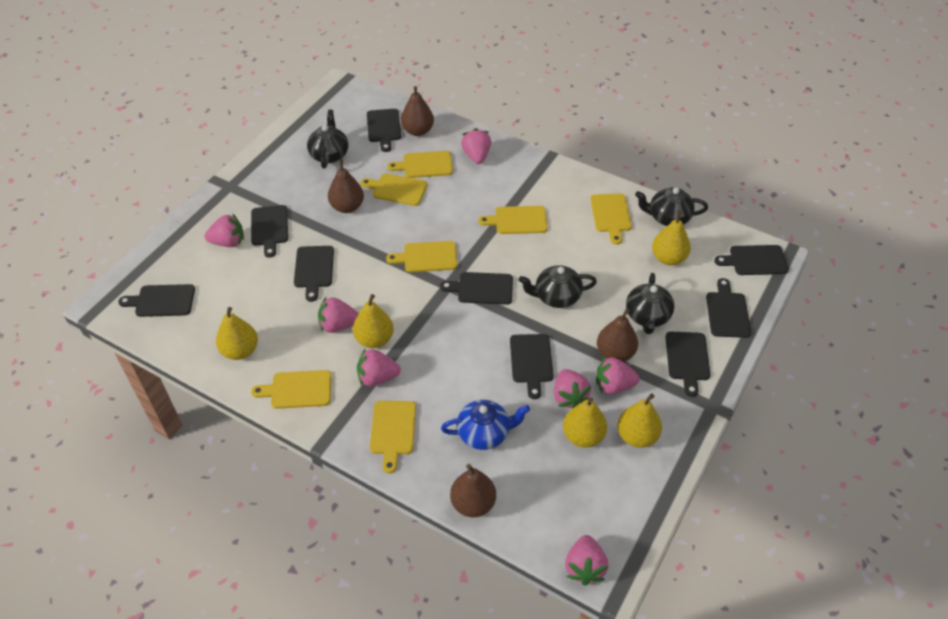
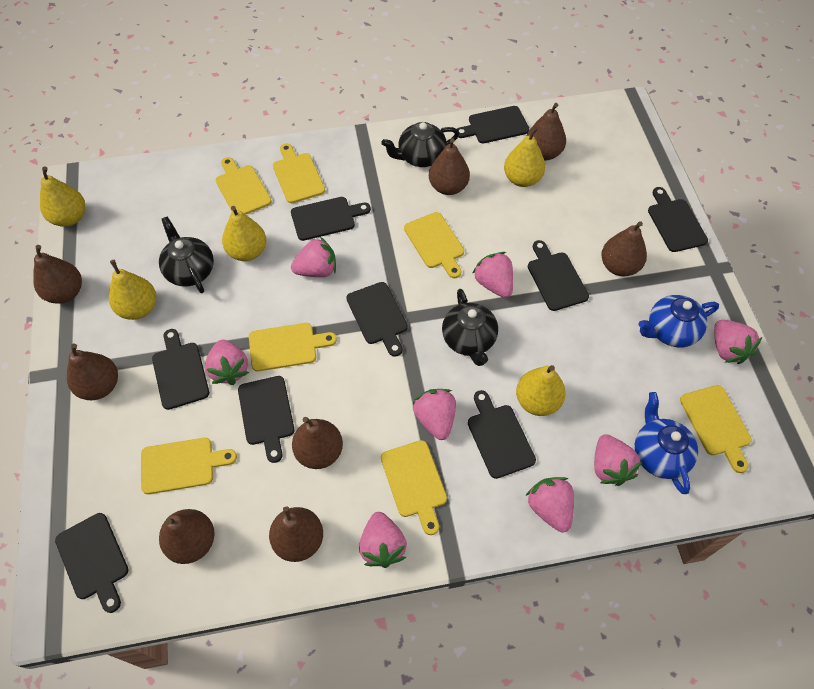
black teapot: [307,110,348,169] [519,265,597,308] [626,273,675,334] [635,187,708,226] = 4 -> [159,217,214,293] [381,122,459,167] [442,289,498,366] = 3
blue teapot: [441,400,530,450] = 1 -> [635,392,698,494] [639,295,719,348] = 2
brown pear: [328,159,364,213] [401,86,434,136] [450,464,496,517] [597,308,638,362] = 4 -> [33,245,82,304] [67,344,118,400] [159,509,215,564] [269,506,323,562] [292,417,343,469] [429,138,470,195] [527,103,566,161] [601,221,647,276] = 8
pink strawberry: [204,214,244,247] [318,297,359,333] [357,348,401,386] [461,128,491,164] [554,369,591,409] [565,535,608,585] [596,356,640,395] = 7 -> [205,340,249,385] [291,237,336,277] [359,512,407,568] [413,389,456,440] [472,252,513,298] [526,477,574,533] [594,434,642,486] [714,320,762,364] = 8

